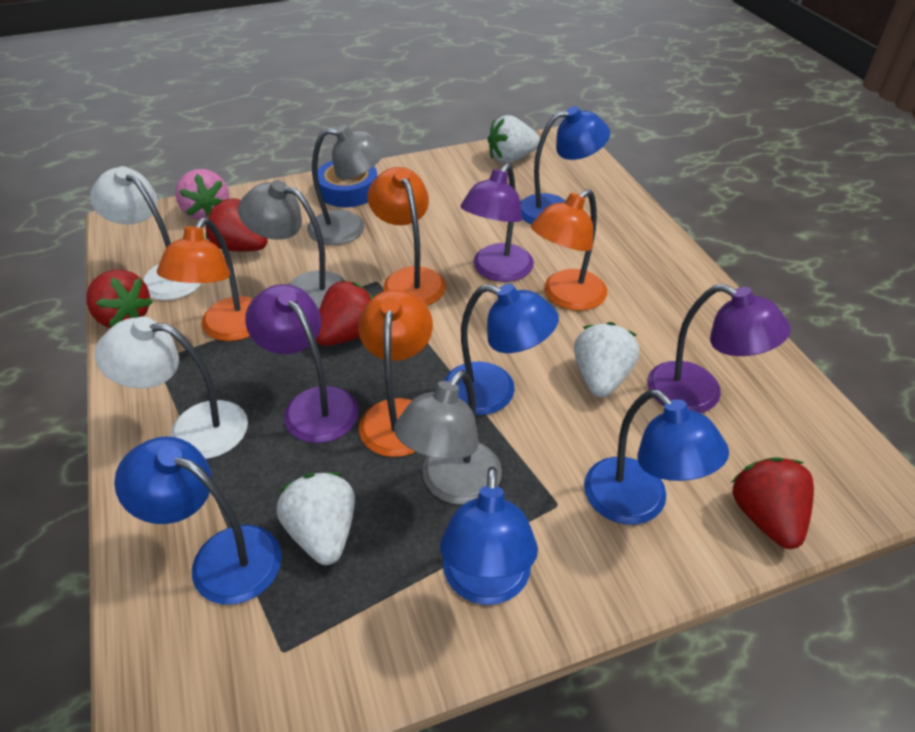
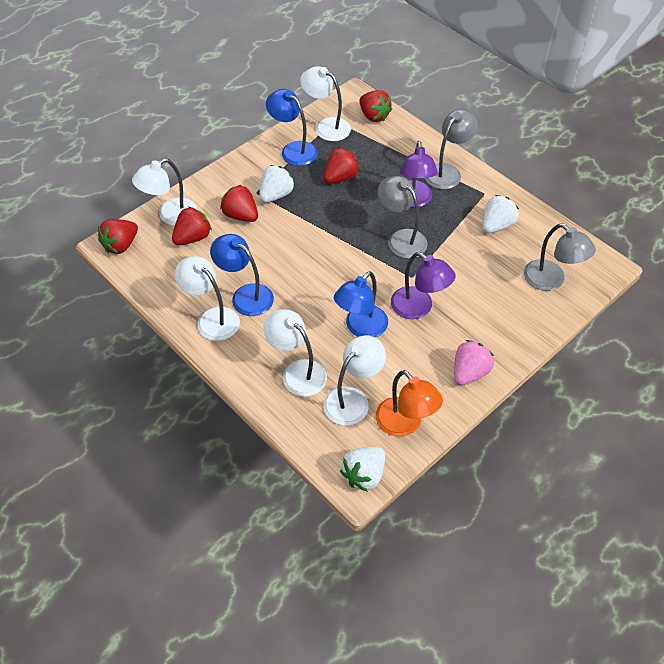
blue lamp: [114,436,282,605] [440,466,538,605] [444,284,559,415] [520,106,610,224] [584,389,729,525] = 5 -> [210,234,274,316] [266,89,318,166] [334,271,388,337] = 3
blue tape: [318,160,377,207] = 1 -> none = 0
orange lamp: [157,218,254,341] [358,290,433,457] [368,167,446,306] [531,189,607,311] = 4 -> [376,370,443,437] = 1
purple lamp: [245,284,359,443] [460,164,534,282] [648,284,791,413] = 3 -> [391,252,456,319] [400,141,438,208] = 2
red strawberry: [86,270,153,328] [206,198,268,252] [316,280,373,346] [731,457,814,549] = 4 -> [98,219,138,254] [172,207,212,245] [220,185,258,222] [323,147,360,184] [359,90,392,122] = 5
white lamp: [90,166,202,300] [94,316,248,459] = 2 -> [132,159,198,226] [175,256,240,341] [263,309,327,397] [300,66,351,141] [323,335,386,426] = 5

